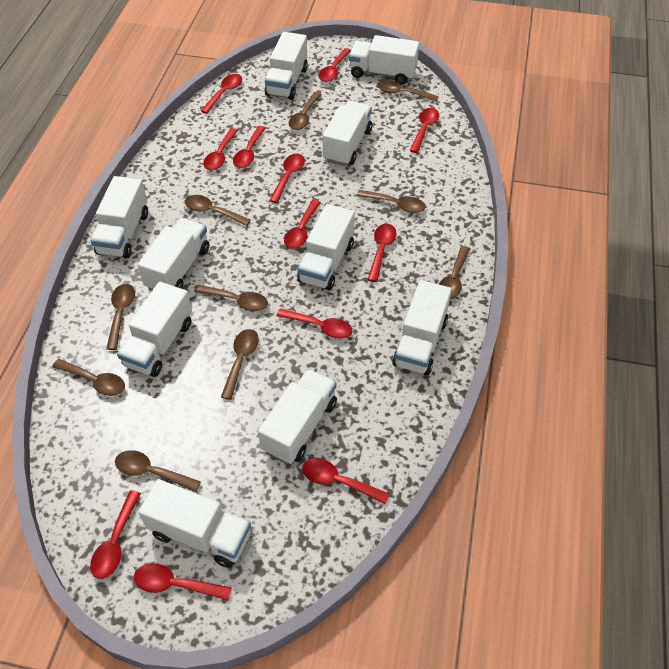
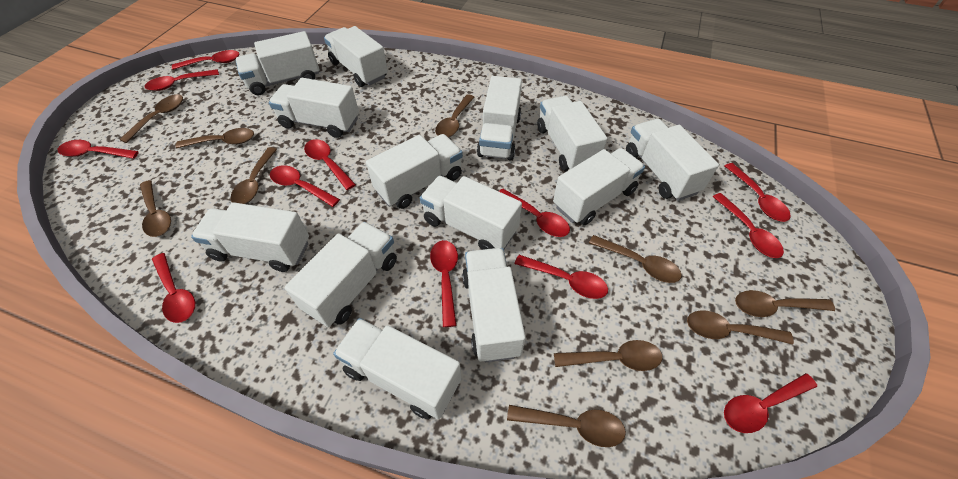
white truck: [91,176,148,259] [117,282,192,377] [138,218,209,291] [138,479,251,568] [258,369,337,464] [265,32,308,100] [297,204,355,291] [322,101,372,166] [349,35,419,85] [392,280,452,375] = 10 -> [191,202,309,272] [236,31,319,95] [269,78,359,138] [285,222,397,327] [324,26,388,87] [333,318,461,419] [366,134,463,209] [420,176,522,250] [462,248,526,362] [477,76,522,160] [537,96,607,171] [553,148,645,225] [626,119,719,201] = 13

